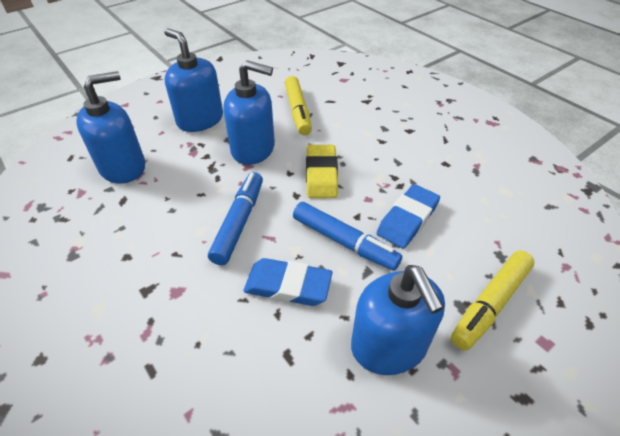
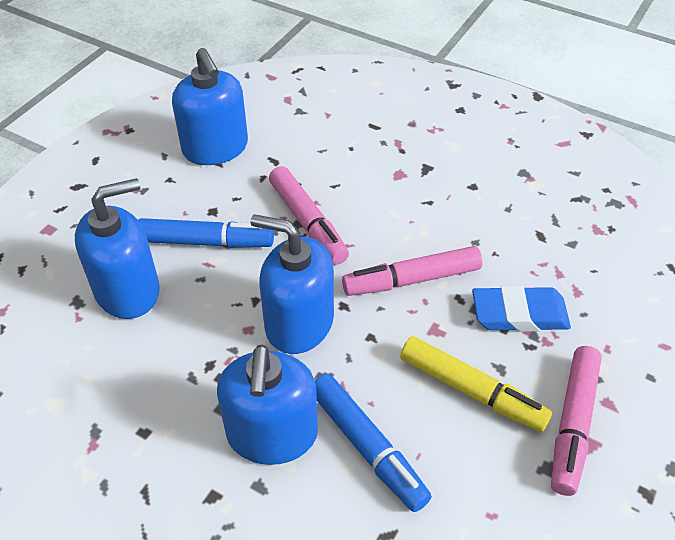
blue eraser: [243,258,332,306] [376,184,440,249] = 2 -> [472,285,571,332] = 1
pink marker: none = 0 -> [269,166,349,265] [342,246,483,296] [551,346,602,496] = 3
yellow eraser: [306,145,338,198] = 1 -> none = 0
yellow marker: [285,76,312,135] [451,250,535,351] = 2 -> [400,336,552,432] = 1

